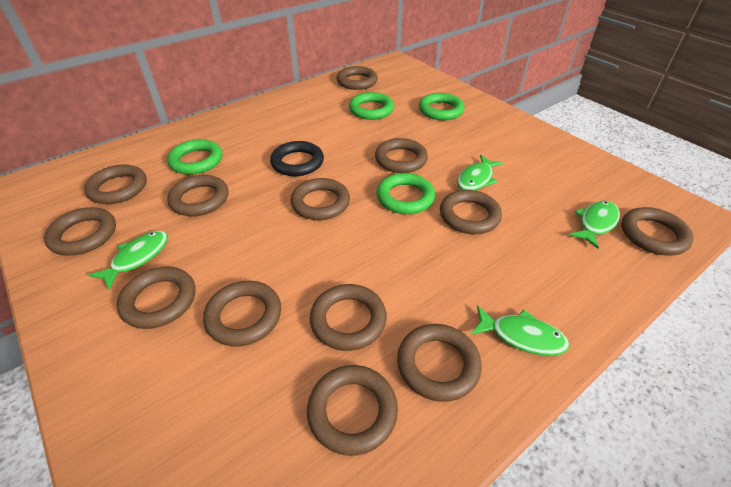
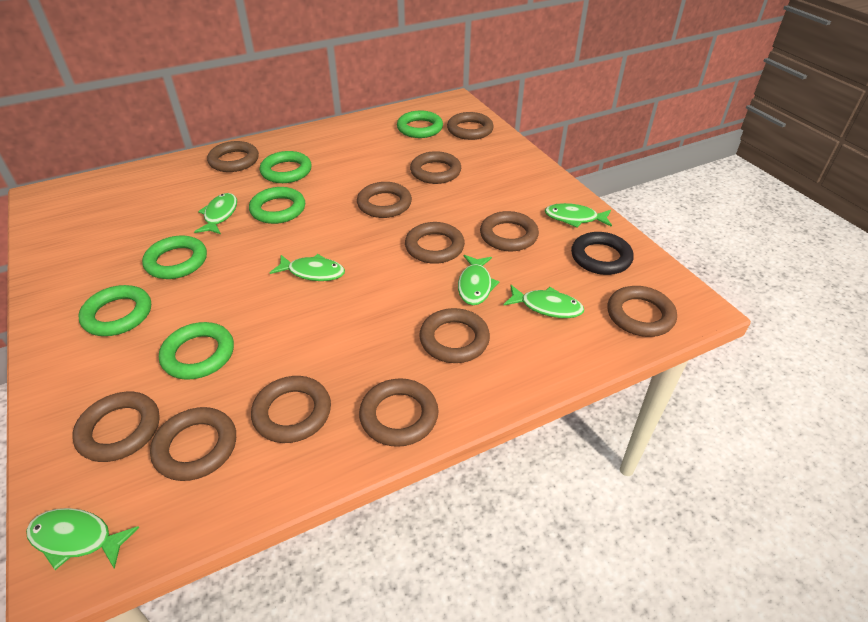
brown ring: [44,207,116,256] [84,164,147,204] [117,267,195,329] [167,175,228,216] [203,281,281,347] [291,178,350,220] [307,365,398,456] [310,284,387,351] [337,66,378,90] [375,138,428,173] [397,324,482,402] [440,190,502,234] [621,207,693,256] = 13 -> [72,392,160,462] [150,407,236,481] [207,141,259,172] [251,376,331,443] [357,182,412,218] [359,378,438,447] [405,222,465,264] [410,151,461,184] [419,308,490,363] [447,112,494,140] [480,211,539,251] [608,286,677,337] = 12
green fish: [88,231,168,289] [457,155,503,190] [471,306,570,356] [569,201,620,249] = 4 -> [26,508,140,570] [194,193,237,234] [270,254,345,281] [458,255,499,305] [503,285,584,318] [544,203,612,228] = 6
green ring: [167,139,223,175] [349,92,394,120] [377,173,435,214] [419,93,465,120] = 4 -> [78,285,151,336] [142,235,207,279] [159,322,234,380] [249,187,305,224] [260,151,312,183] [397,110,443,138] = 6

